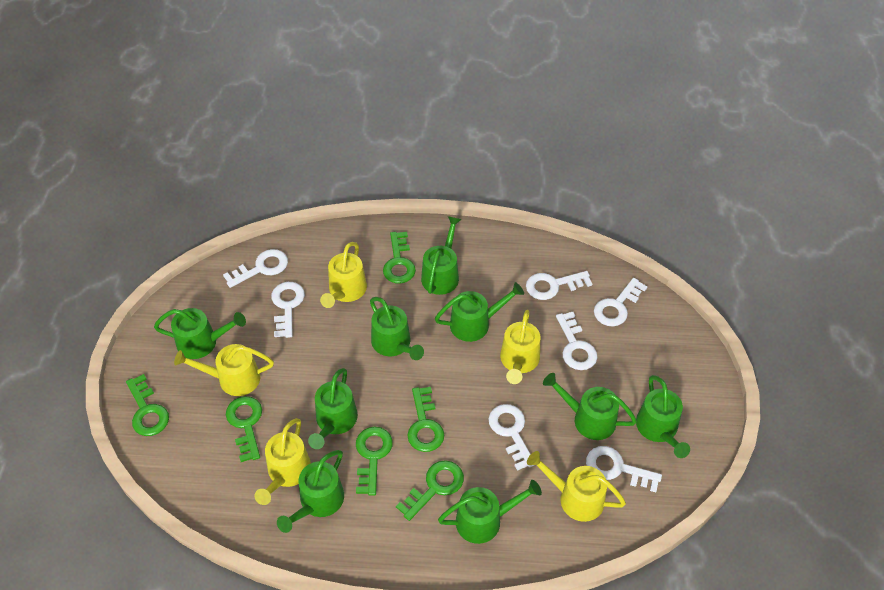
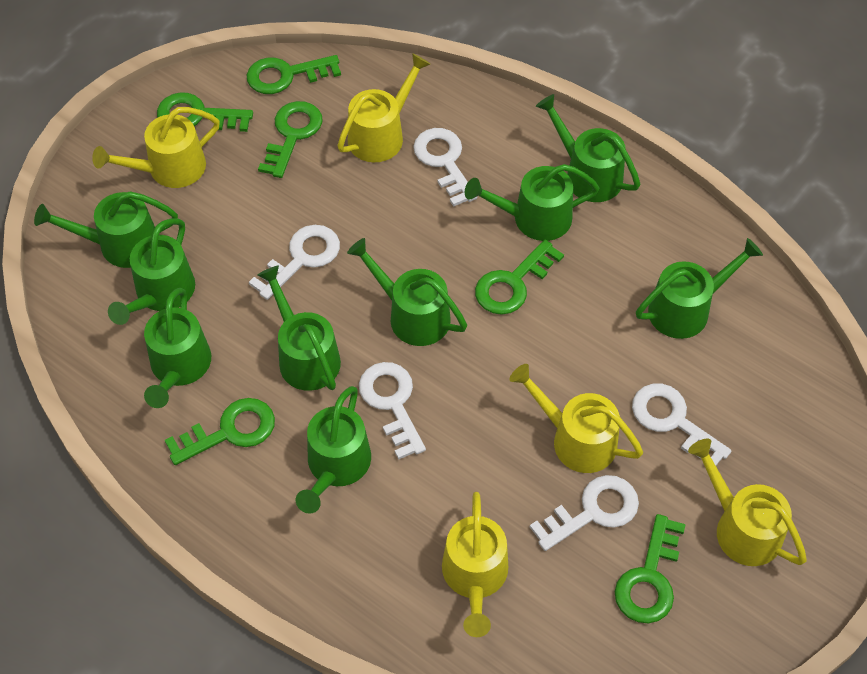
white key: [223,249,288,288] [271,282,305,338] [488,404,534,471] [526,271,592,300] [556,312,597,370] [586,446,662,492] [594,278,648,326] = 7 -> [249,225,340,300] [359,362,426,459] [413,128,477,207] [530,475,639,551] [632,384,731,466] = 5

